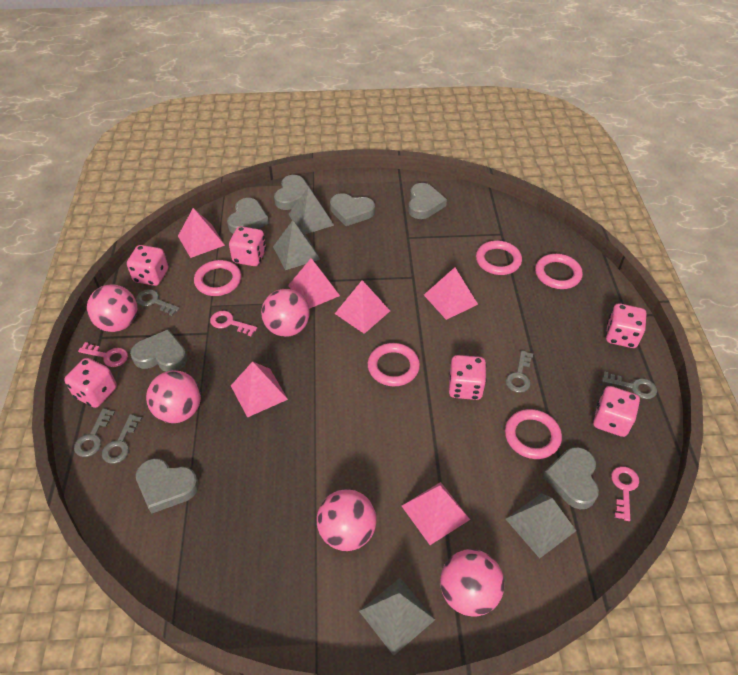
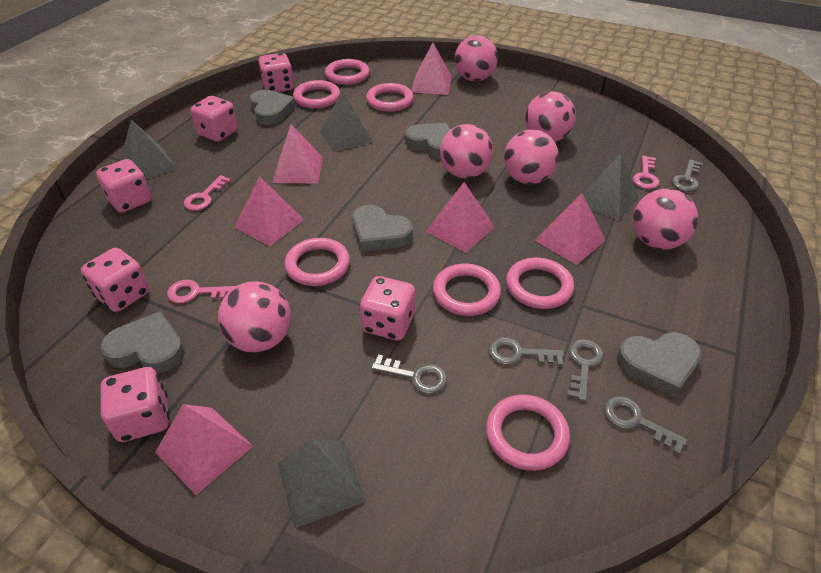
grey heart: [130,329,187,372] [136,458,199,514] [227,198,269,234] [274,175,312,210] [330,193,375,226] [408,183,447,219] [543,447,599,509] = 7 -> [101,311,185,373] [250,89,296,125] [352,205,413,252] [405,123,451,159] [616,332,702,397] = 5
pink ball: [87,284,137,332] [146,370,201,423] [261,289,310,337] [317,489,377,551] [440,549,504,617] = 5 -> [218,281,291,352] [440,124,493,179] [455,35,498,81] [504,129,559,184] [525,91,576,142] [633,189,698,249] = 6
pink ring: [194,260,241,296] [368,343,420,386] [476,241,522,275] [505,409,562,459] [535,254,583,289] = 5 -> [284,238,350,286] [293,80,340,109] [325,59,370,85] [366,83,414,112] [433,264,501,316] [486,395,570,471] [506,258,574,309] = 7

